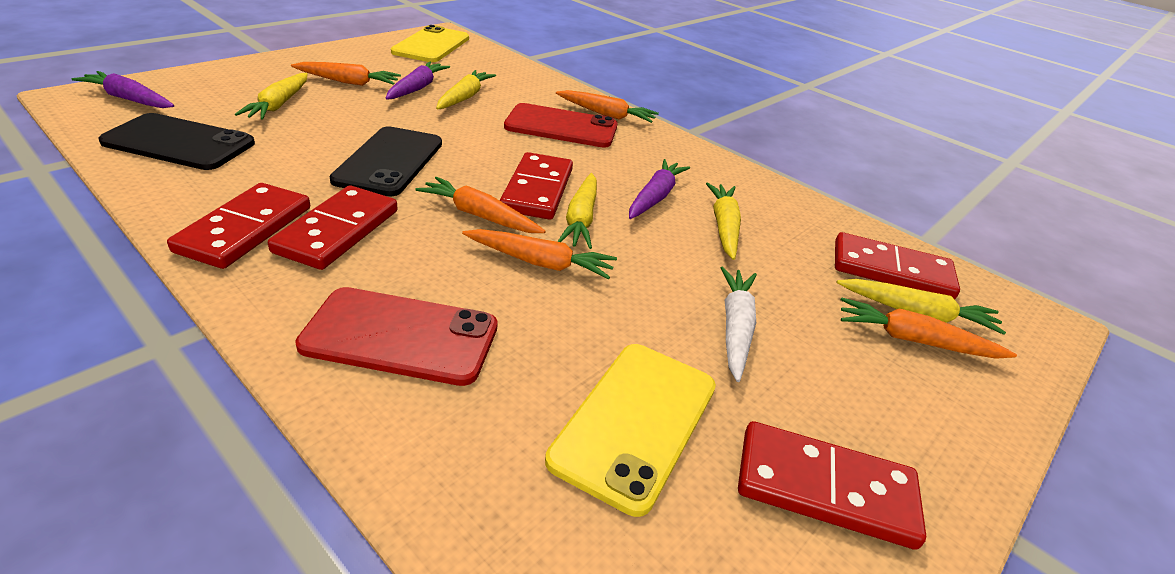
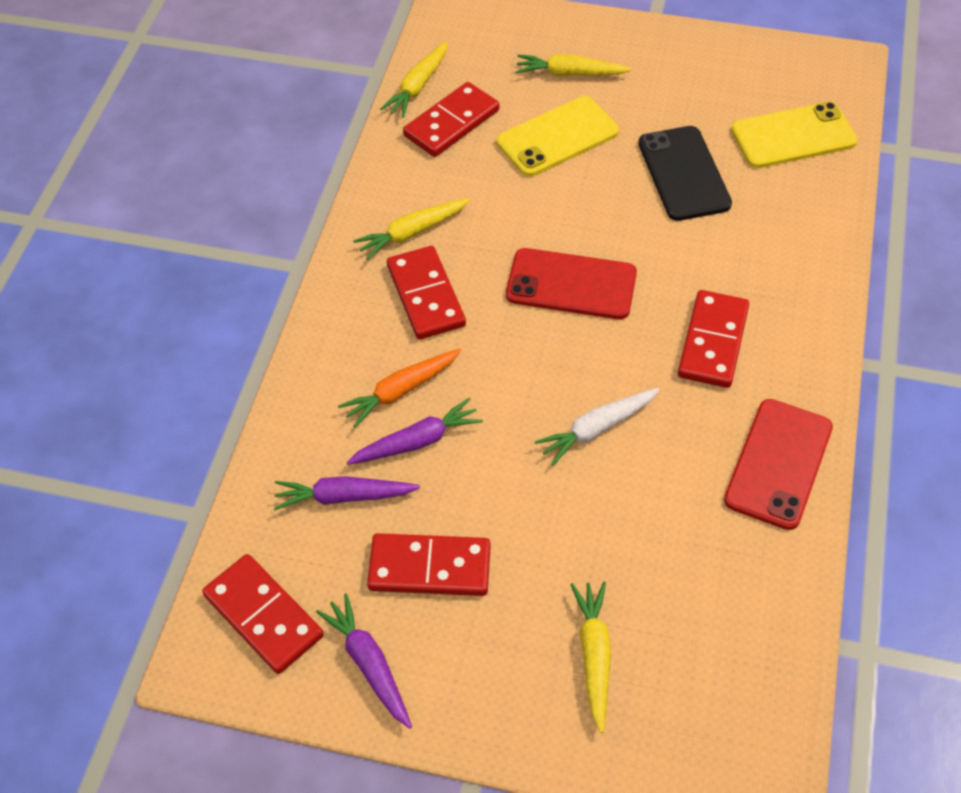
black phone: [98,113,255,170] [329,126,442,197] = 2 -> [638,126,732,221] = 1
orange carrot: [291,62,401,86] [415,177,546,233] [462,229,617,279] [556,90,659,123] [841,298,1017,359] = 5 -> [338,349,461,428] = 1
yellow carrot: [235,73,308,120] [436,70,496,109] [557,173,597,249] [706,183,741,260] [837,279,1006,335] = 5 -> [353,198,470,260] [380,41,448,118] [516,54,632,76] [570,582,611,733] = 4

